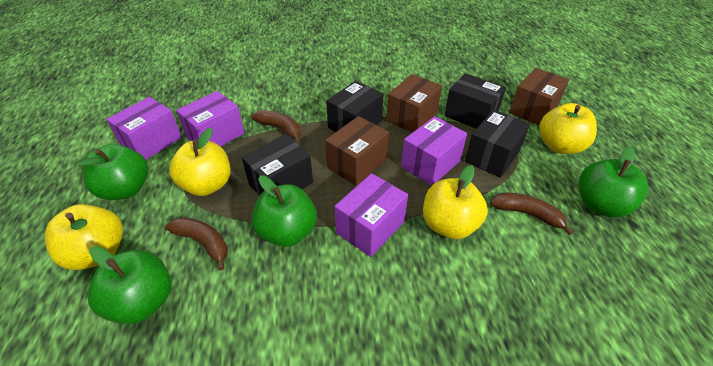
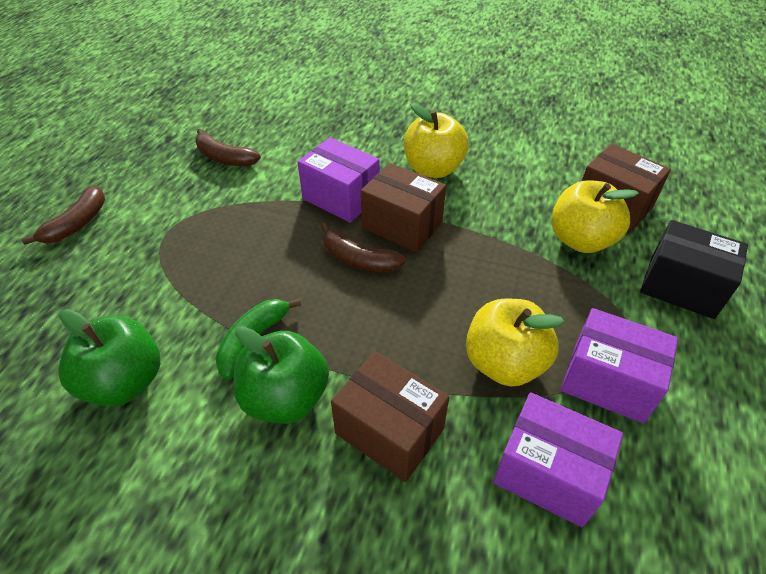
black box: [241,134,313,196] [326,81,383,132] [444,73,506,129] [465,110,530,178] = 4 -> [640,220,748,319] = 1
green apple: [77,144,148,200] [88,246,171,324] [251,175,317,247] [579,146,648,218] = 4 -> [59,309,160,407] [234,326,329,424] = 2
green banana: none = 0 -> [215,299,301,380] = 1
purple box: [106,97,182,160] [176,91,245,147] [334,173,408,257] [401,116,467,186] = 4 -> [298,137,380,223] [493,392,623,527] [561,308,678,424] = 3
yellow apple: [45,204,123,270] [169,128,231,196] [423,165,488,239] [539,103,597,154] = 4 -> [404,103,469,178] [466,298,565,387] [551,180,639,253] = 3

